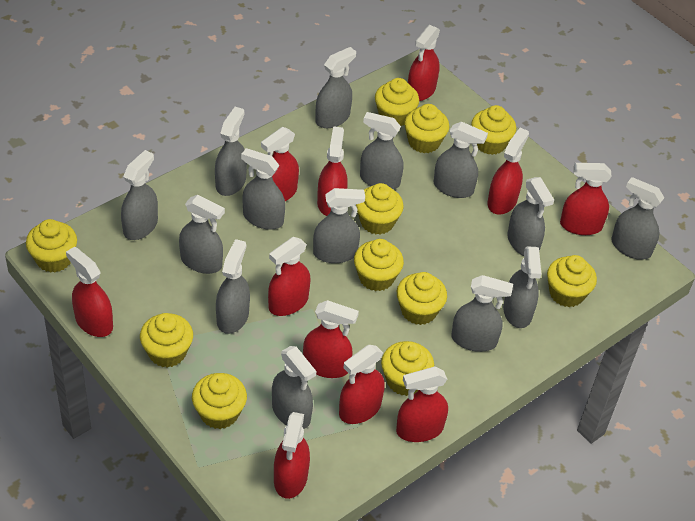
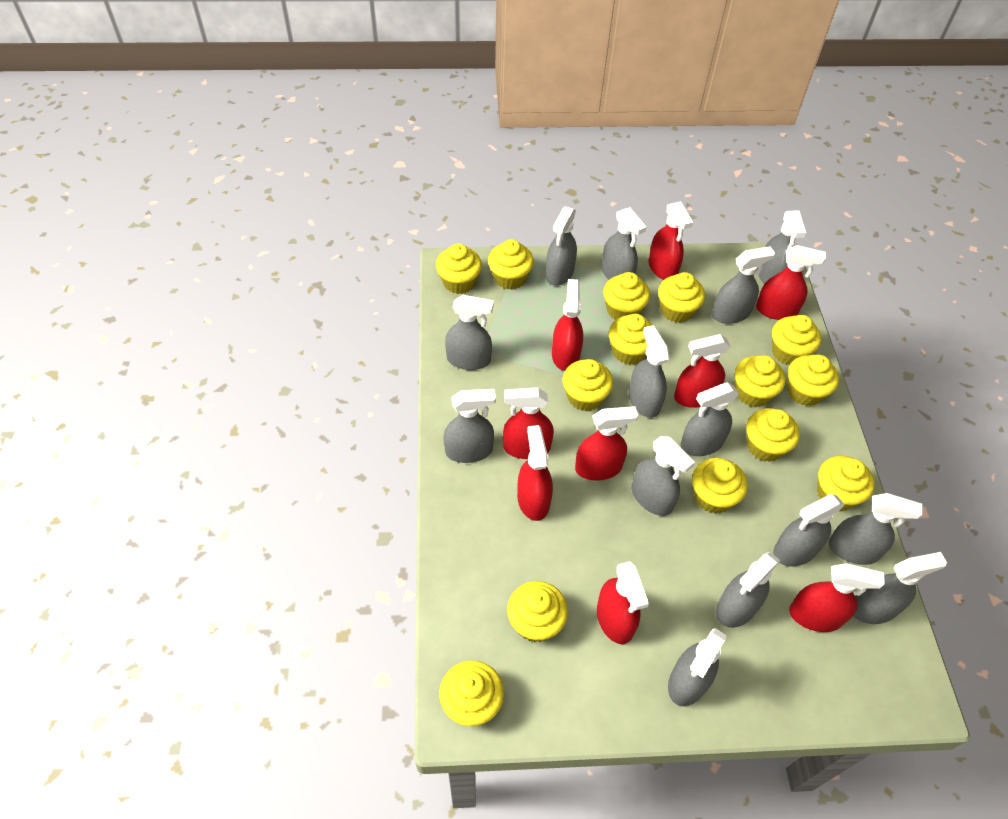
red spray bottle: [66,247,113,337] [261,127,299,201] [268,237,311,316] [274,412,310,499] [303,300,359,378] [317,126,348,216] [339,345,385,424] [396,367,448,442] [408,25,440,101] [487,128,529,215] [560,163,612,235] = 11 -> [503,387,554,459] [517,425,553,521] [552,279,583,371] [575,406,638,481] [597,561,649,644] [648,201,693,280] [674,334,731,408] [756,245,826,320] [789,563,885,632] = 9
yellow cupcake: [26,219,77,273] [140,313,193,368] [192,373,247,429] [354,239,404,291] [356,183,404,235] [375,78,419,126] [381,341,434,396] [397,272,447,325] [404,104,450,153] [471,105,516,155] [547,255,597,307] = 11 -> [436,244,482,294] [439,660,504,726] [488,239,534,290] [507,581,568,642] [563,359,613,411] [603,272,650,320] [609,314,653,365] [658,272,705,323] [692,458,748,513] [735,355,786,407] [746,408,800,462] [772,315,821,365] [787,355,839,406] [817,456,875,511] = 14

